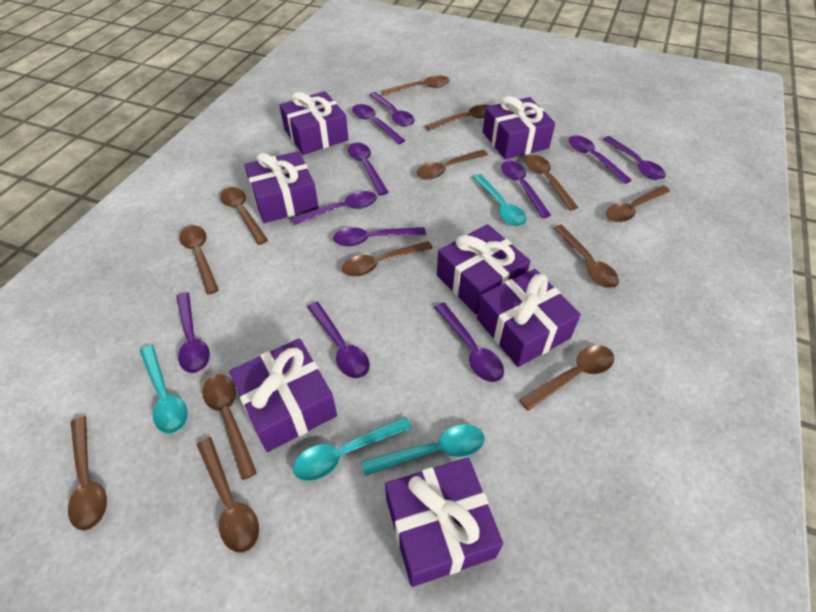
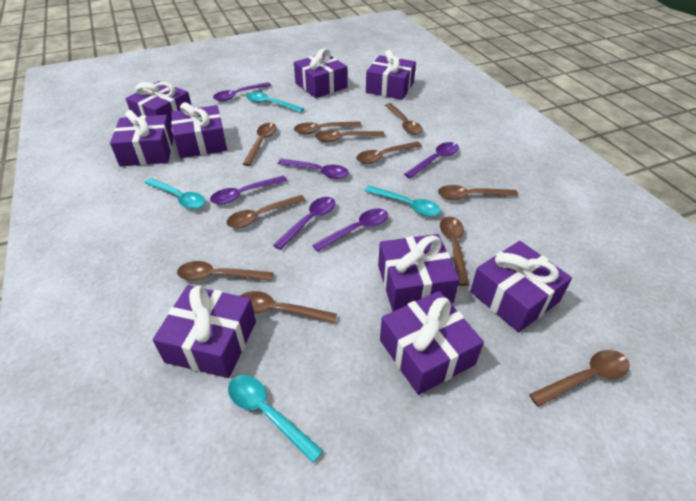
brown spoon: [68,416,107,531] [180,225,219,295] [197,437,259,553] [203,374,257,480] [220,187,268,245] [342,241,433,277] [382,75,450,96] [417,150,488,180] [425,105,490,131] [519,345,614,411] [526,155,579,211] [553,225,619,288] [606,186,670,222] = 13 -> [177,261,274,281] [226,195,305,228] [240,291,337,324] [243,123,277,166] [294,121,362,134] [315,130,385,142] [356,141,422,164] [385,103,423,135] [438,185,518,200] [440,216,469,286] [529,350,630,407] = 11
purple gift: [229,338,337,452] [244,151,319,223] [279,91,349,155] [385,457,503,587] [437,224,531,314] [477,269,581,367] [483,96,555,160] = 7 -> [110,110,174,167] [126,81,192,127] [153,285,256,378] [171,102,227,158] [294,48,347,98] [366,50,416,100] [378,234,460,311] [380,291,484,395] [470,241,572,332] = 9
purple spoon: [176,292,210,373] [291,191,377,225] [307,302,370,378] [333,227,426,246] [348,142,389,196] [352,104,405,144] [369,92,415,127] [434,302,504,382] [501,161,551,218] [569,135,632,184] [603,136,666,180] = 11 -> [210,175,287,205] [213,82,271,101] [273,197,336,250] [278,159,349,179] [312,209,388,252] [404,142,459,179] = 6

